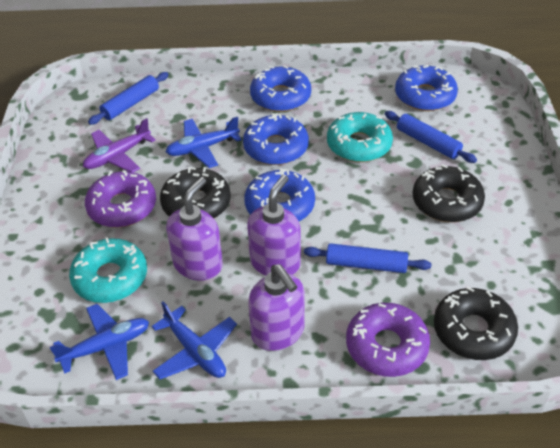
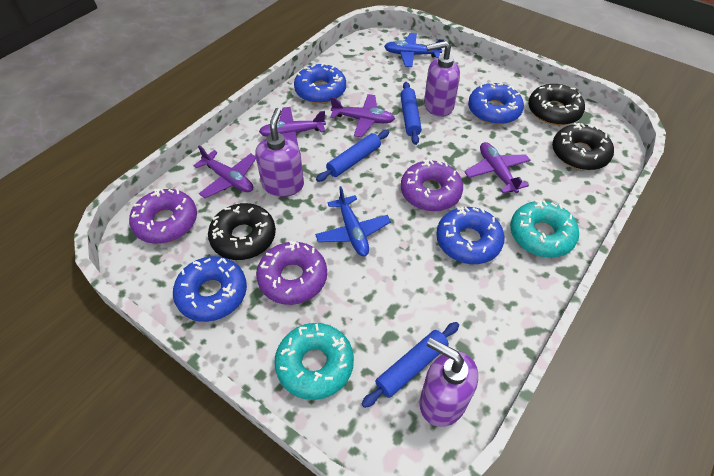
blue plane: [50,304,149,380] [152,301,237,379] [166,117,242,168] = 3 -> [315,186,391,256] [384,33,444,67] = 2
purple donut: [85,170,156,228] [346,303,430,377] = 2 -> [129,189,197,244] [256,241,327,305] [401,159,463,211] = 3
purple plane: [83,118,156,173] = 1 -> [193,145,256,198] [259,107,326,146] [330,94,395,137] [464,142,531,193] = 4

